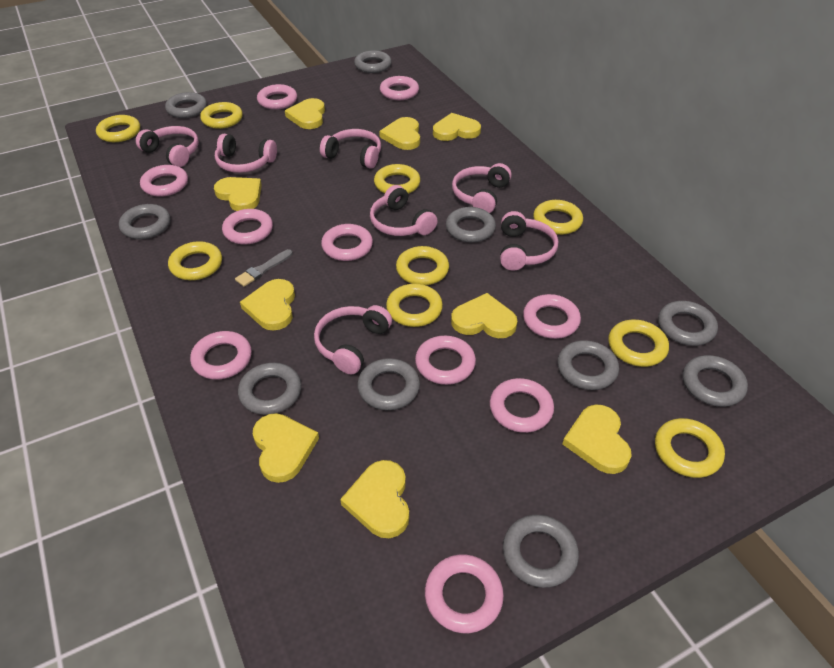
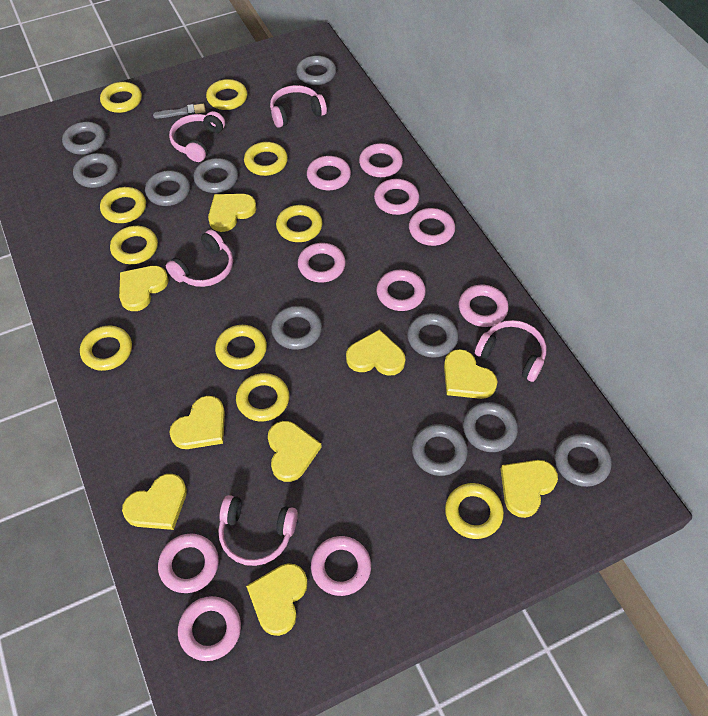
pink headphones: [136,126,199,167] [215,134,277,173] [314,305,392,375] [320,129,381,169] [370,185,438,236] [452,163,512,213] [500,211,559,271] = 7 -> [166,230,233,287] [169,111,225,162] [218,495,298,566] [270,85,327,128] [475,320,546,382] = 5
yellow ring: [96,115,140,142] [168,241,222,280] [200,102,243,129] [374,164,421,194] [386,284,443,327] [396,246,449,285] [533,200,583,235] [608,320,669,367] [655,418,725,478] = 9 -> [80,326,132,371] [100,82,142,113] [100,187,146,223] [110,226,158,264] [206,79,247,110] [215,325,267,370] [236,373,289,421] [244,142,288,176] [276,205,322,242] [445,483,504,539] = 10

